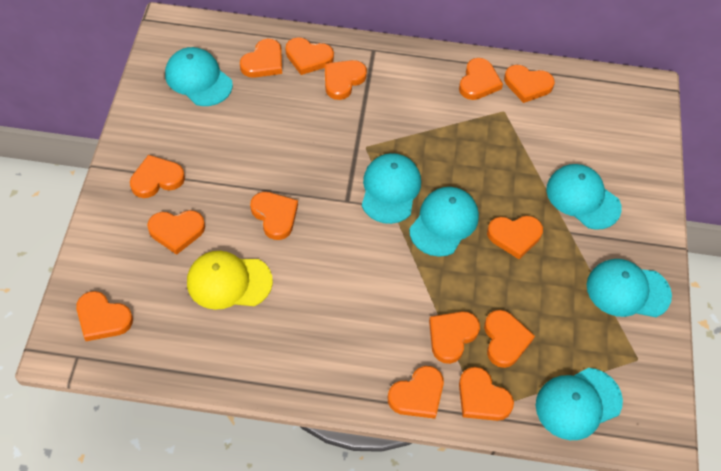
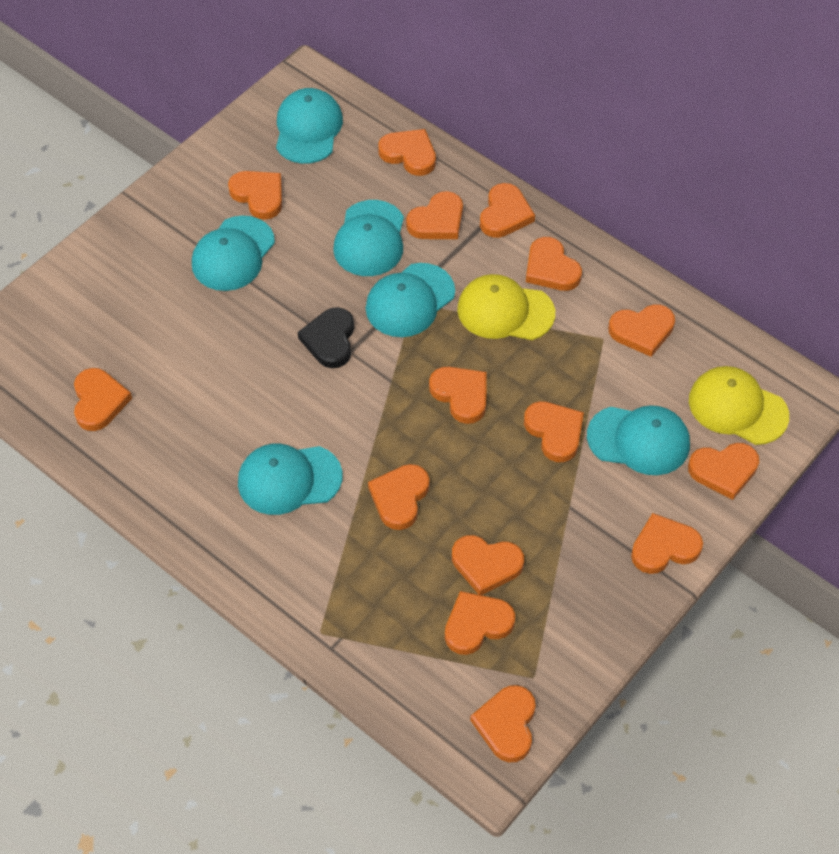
black heart: none = 0 -> [298,307,354,368] = 1
orange heart: [76,291,133,341] [130,155,185,198] [147,210,205,255] [240,39,282,78] [250,192,298,240] [286,37,334,75] [325,60,367,100] [388,366,444,419] [429,311,480,364] [459,58,503,100] [459,367,514,421] [484,310,535,368] [487,216,543,259] [504,65,555,103] = 14 -> [74,368,132,431] [228,171,282,220] [368,464,430,530] [378,129,436,176] [406,191,463,239] [429,367,487,424] [445,591,515,655] [452,535,524,595] [470,685,536,762] [480,183,535,238] [524,401,584,462] [526,237,582,291] [608,304,675,357] [631,513,703,574] [688,443,759,500] = 15
yellow cap: [187,251,273,310] = 1 -> [457,274,555,340] [689,366,789,445] = 2

